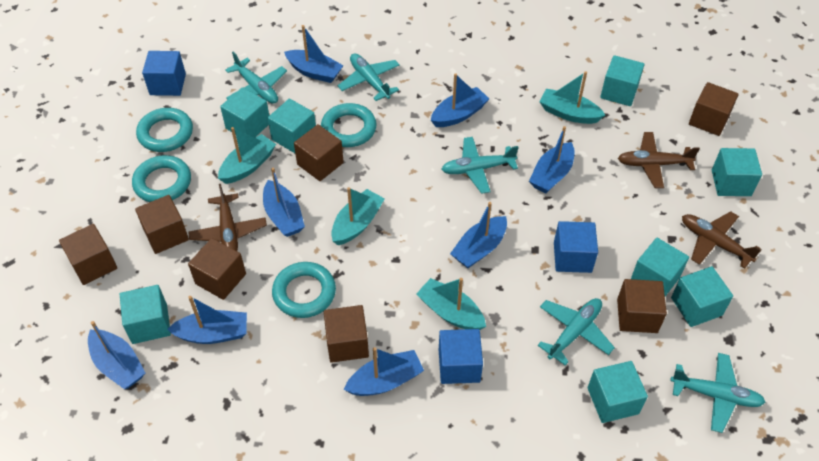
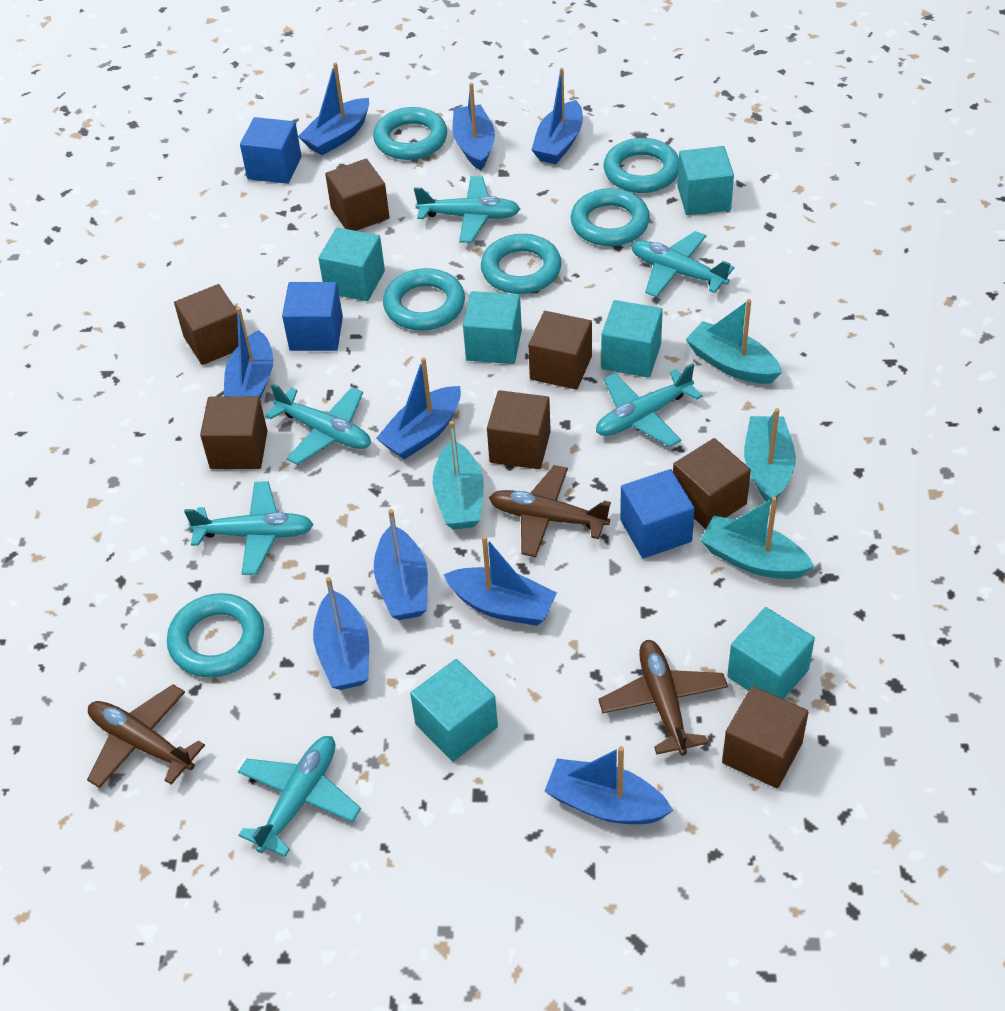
blue boat: [88,321,145,389] [167,296,247,344] [263,168,305,237] [284,25,344,83] [344,347,424,396] [431,73,489,127] [450,202,507,268] [529,126,575,194] = 8 -> [224,307,273,398] [298,63,369,155] [313,577,369,690] [374,509,428,620] [376,357,461,460] [443,536,557,626] [453,83,495,170] [531,68,583,164] [544,746,673,824] = 9
turquoise cube: [120,285,171,344] [220,87,269,138] [268,98,316,153] [587,361,648,423] [600,55,645,106] [631,238,689,296] [671,266,733,327] [712,148,762,196] = 8 -> [318,227,385,301] [410,659,498,762] [463,291,522,364] [601,300,663,378] [678,146,734,215] [727,607,815,699] = 6
turquoise plane: [225,52,287,104] [338,53,400,101] [441,137,519,194] [538,298,615,365] [670,353,765,433] = 5 -> [184,481,314,575] [238,736,361,857] [265,383,371,465] [414,176,520,243] [596,363,703,447] [631,231,734,297] = 6
turquoise ring: [132,155,191,202] [136,108,193,152] [272,262,336,318] [321,103,377,147] = 4 -> [167,593,264,678] [373,107,447,160] [383,268,465,331] [481,234,562,294] [571,188,650,246] [603,138,679,193] = 6

